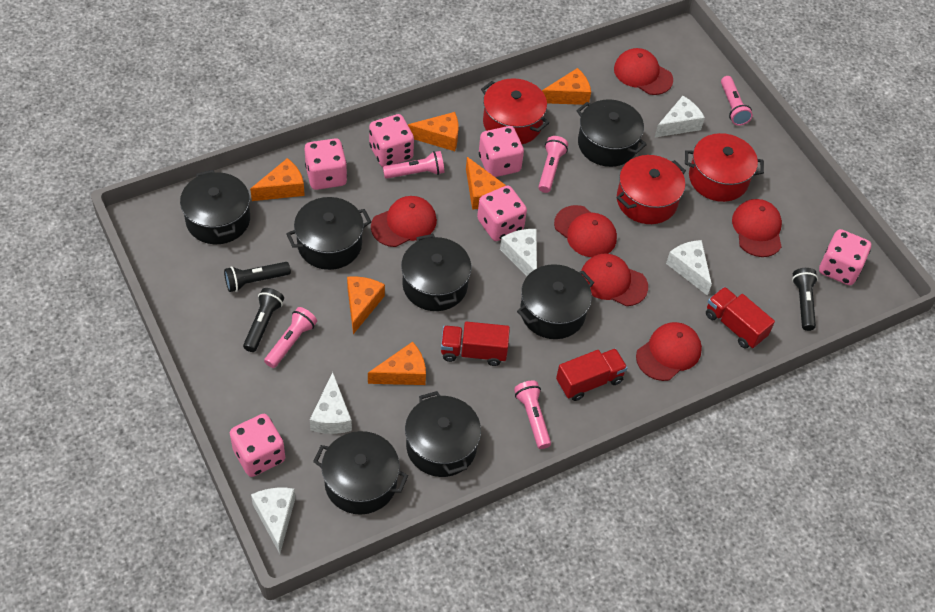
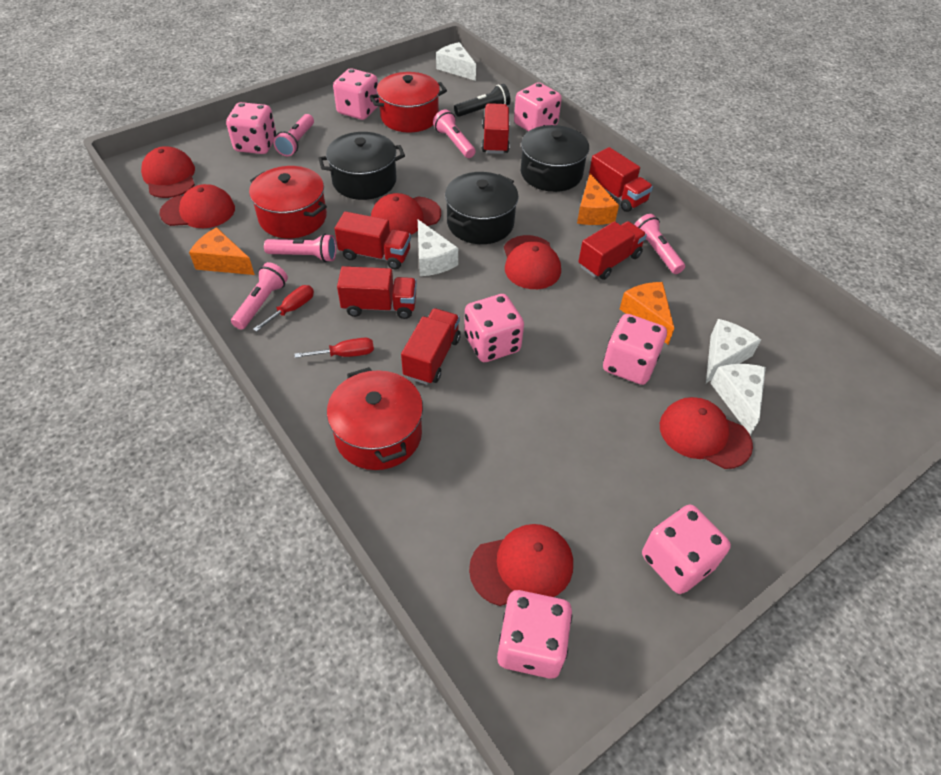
black flashlight: [224,262,291,292] [243,288,284,352] [792,268,818,331] = 3 -> [454,84,511,117] = 1
black pot: [180,170,250,244] [286,197,371,270] [313,431,408,515] [401,234,471,311] [405,391,481,477] [517,264,594,339] [576,99,647,167] = 7 -> [318,132,405,200] [445,172,519,244] [521,125,589,192] = 3
orange cheese: [250,158,305,201] [347,276,385,334] [368,342,426,385] [408,112,459,151] [466,157,506,210] [542,68,591,105] = 6 -> [189,227,255,275] [577,174,619,225] [620,282,674,344] = 3
pink dice: [230,414,285,477] [305,138,347,190] [369,114,414,167] [477,185,527,241] [479,126,524,177] [819,229,871,285] = 6 -> [226,102,276,154] [333,68,379,120] [464,294,524,362] [497,590,572,679] [514,82,562,131] [603,314,667,385] [642,504,731,594] = 7
red screwdriver: none = 0 -> [253,285,314,332] [295,338,374,358] = 2
red truck: [441,321,510,366] [556,348,628,401] [706,287,775,348] = 3 -> [335,211,411,269] [337,266,417,319] [401,308,461,385] [482,103,510,154] [578,221,647,280] [589,147,653,212] = 6
white cheese: [251,488,295,554] [310,372,352,434] [500,229,537,276] [654,96,705,138] [666,240,712,296] = 5 -> [418,220,458,276] [436,42,476,81] [706,319,761,383] [711,364,766,435] = 4

